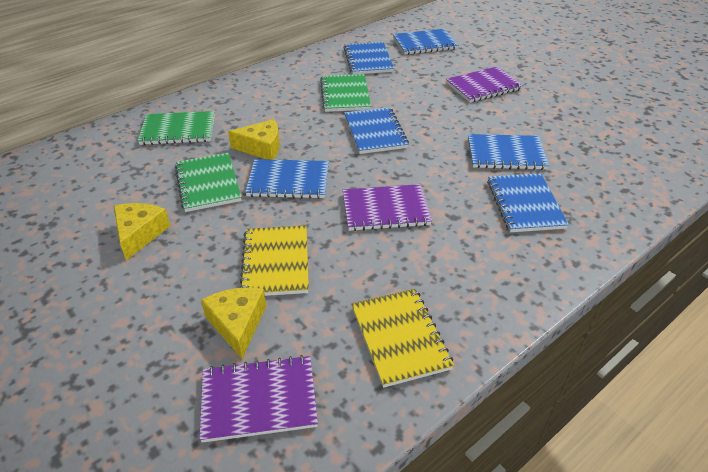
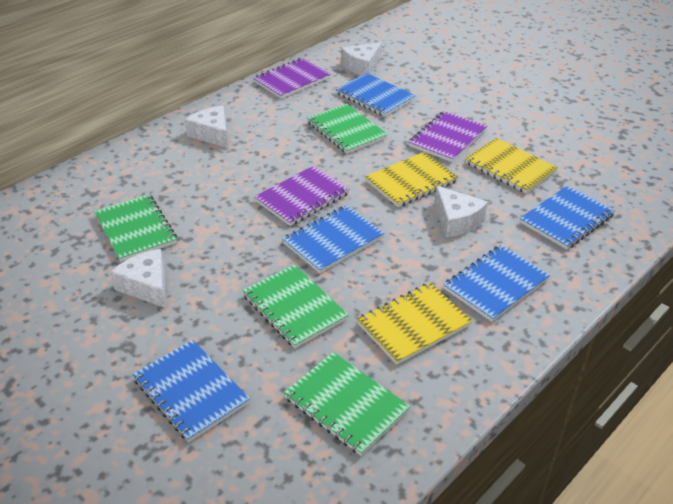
blue notebook: [245,159,329,199] [344,42,394,75] [344,107,409,154] [393,29,458,55] [468,134,549,170] [487,173,569,232] = 6 -> [132,340,250,442] [282,205,385,273] [336,73,416,117] [443,245,550,322] [520,185,615,250] = 5
green notebook: [138,111,215,145] [175,153,241,212] [320,74,371,112] = 3 -> [94,194,177,262] [242,264,348,348] [284,352,410,456] [307,104,388,154] = 4
white cheese: none = 0 -> [110,249,166,308] [185,106,228,148] [341,42,382,76] [435,185,488,237] = 4
yellow cheese: [114,203,170,260] [201,287,266,359] [228,119,280,160] = 3 -> none = 0
yellow notebook: [240,226,309,296] [351,289,454,388] = 2 -> [357,283,472,365] [365,152,459,207] [465,138,558,194] = 3

